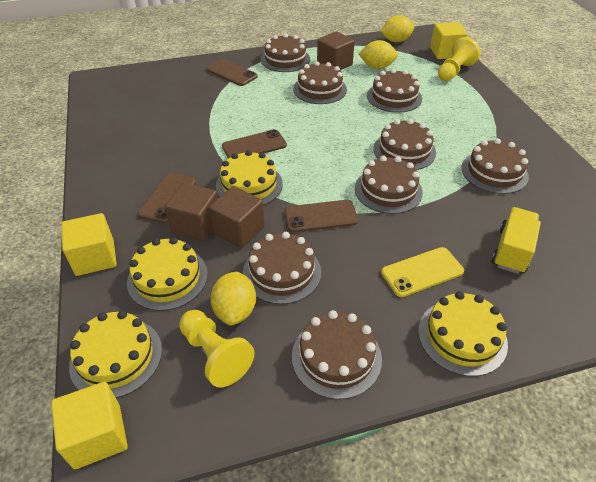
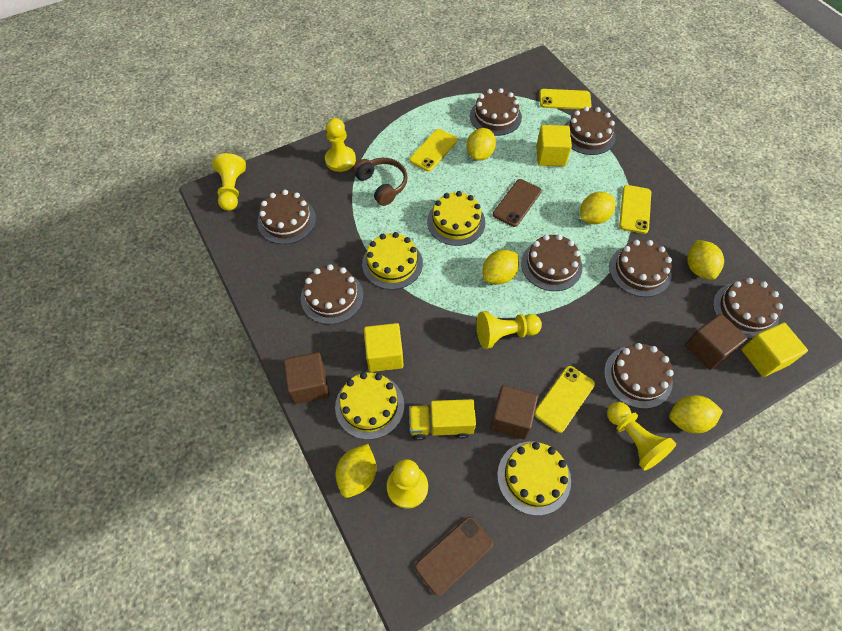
brown headphones: none = 0 -> [353,158,408,206] = 1
brown phone: [138,173,196,223] [206,59,258,86] [222,129,287,158] [284,200,358,232] = 4 -> [415,517,493,596] [493,179,541,227] = 2
yellow lemon: [210,271,256,325] [359,40,398,69] [381,15,415,42] = 3 -> [336,444,376,498] [467,128,496,161] [483,250,519,285] [580,192,616,224] [669,395,723,433] [687,240,724,280] = 6
yellow pawn: [179,310,254,388] [438,37,481,81] = 2 -> [212,153,246,211] [325,118,356,172] [387,459,428,509] [476,311,542,349] [607,402,676,471] = 5
yellow phone: [381,247,464,297] = 1 -> [409,129,458,172] [534,366,595,433] [539,89,592,110] [619,185,651,234] = 4

